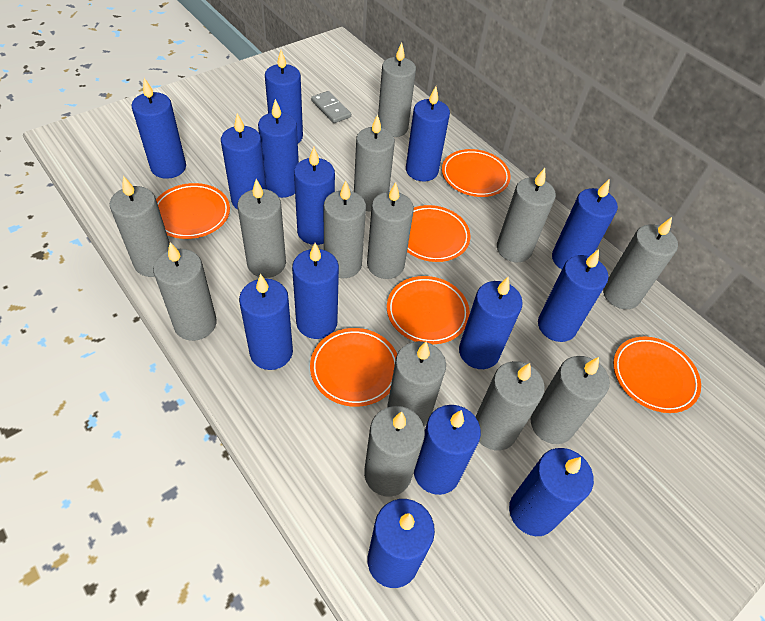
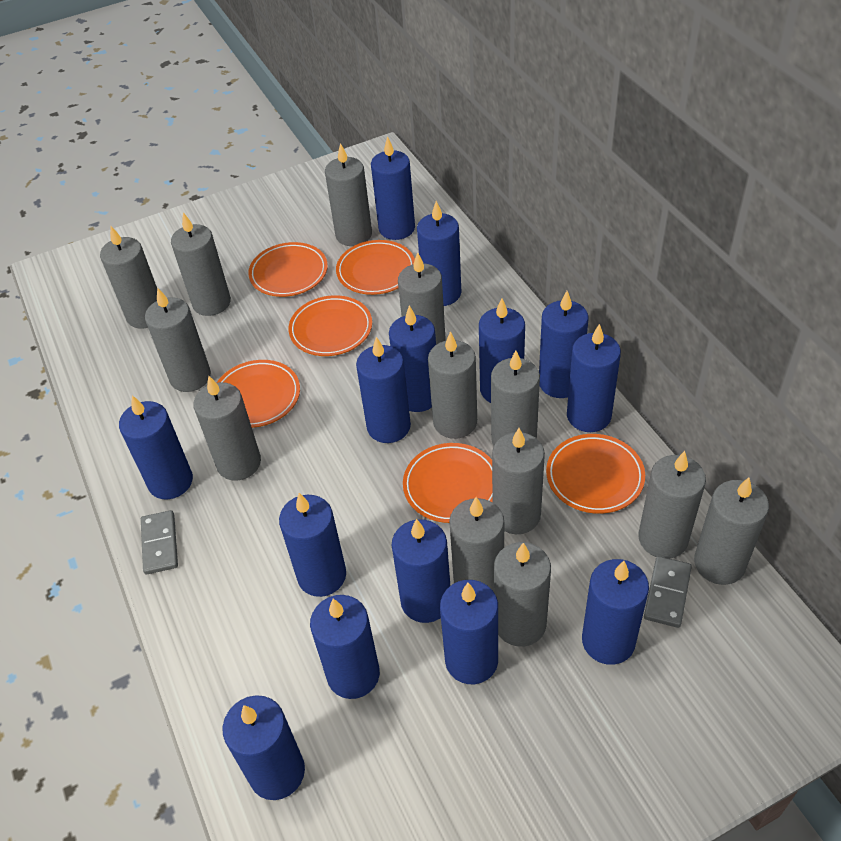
grey domino: [311,91,351,123] = 1 -> [141,510,178,574] [644,556,692,628] = 2

